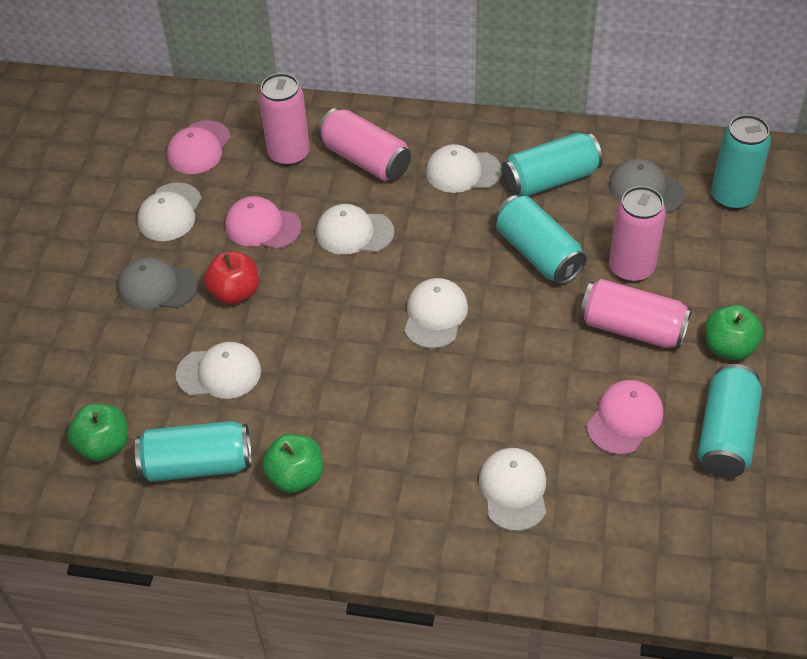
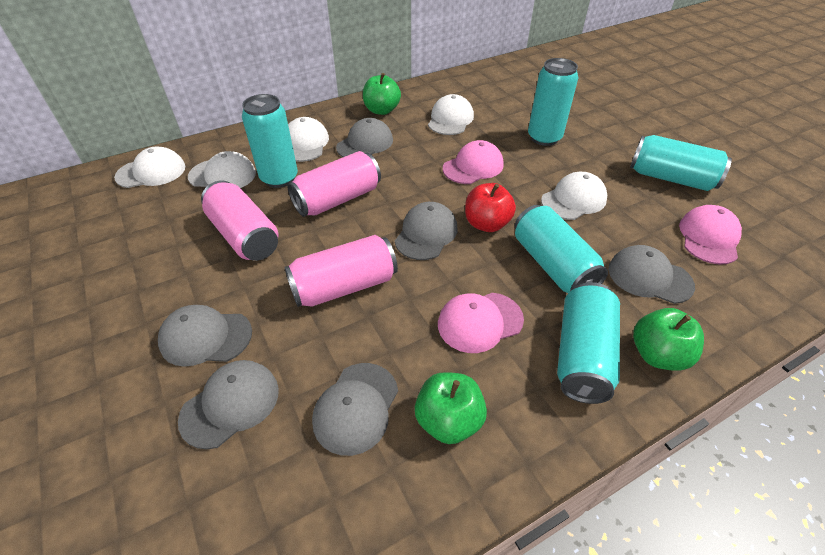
grey cap: [117,257,198,310] [609,158,685,214] = 2 -> [158,305,252,367] [178,360,279,449] [312,363,398,456] [336,118,393,157] [395,202,457,260] [609,245,695,304] = 6
pink can: [259,73,310,166] [318,108,411,181] [580,279,692,348] [609,186,666,282] = 4 -> [201,181,278,261] [284,235,398,307] [288,151,381,217] = 3
white cap: [137,182,202,241] [176,342,261,399] [316,204,394,255] [404,278,468,349] [426,144,502,193] [479,448,546,531] = 6 -> [114,146,185,188] [188,151,256,188] [288,117,329,162] [428,94,474,135] [541,172,607,220] = 5

